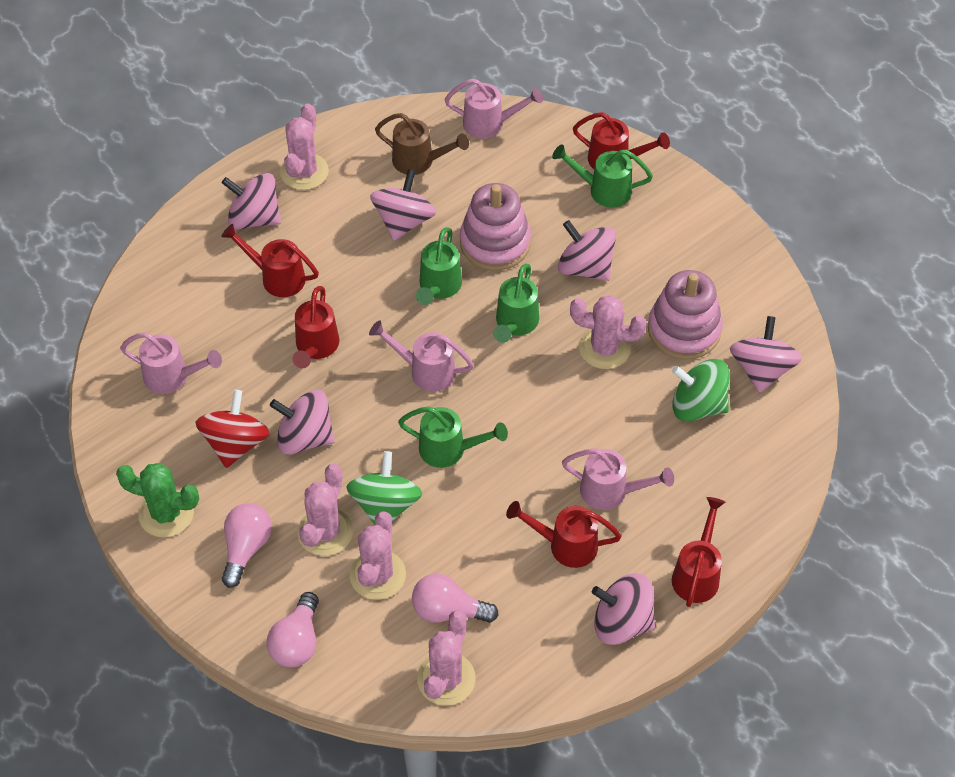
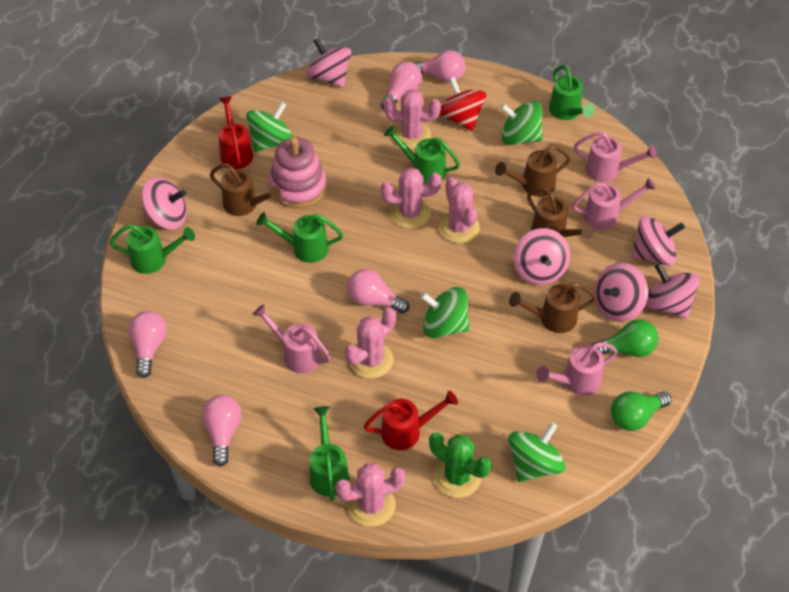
brown watering can: [375,113,469,175] = 1 -> [210,164,281,216] [495,145,571,197] [509,282,596,333] [527,188,593,239] = 4
green light bulb: none = 0 -> [591,319,659,357] [611,391,672,431] = 2
green spinning top: [347,451,422,525] [672,359,730,421] = 2 -> [246,102,293,152] [420,287,469,338] [500,101,542,145] [508,422,565,482] = 4
green watering can: [398,406,508,468] [416,227,462,305] [493,264,539,343] [552,144,653,208] = 4 -> [110,224,195,274] [256,212,343,263] [310,406,349,501] [384,126,460,184] [549,65,595,120] = 5
pink light bulb: [222,503,272,588] [267,592,319,667] [412,574,499,623] = 3 -> [128,311,167,378] [202,395,241,467] [347,269,409,314] [381,61,422,110] [413,50,466,82] = 5
pink stacking toy: [460,183,531,271] [648,270,723,360] = 2 -> [269,137,326,208] = 1
red watering can: [221,224,319,297] [292,286,339,368] [506,501,621,568] [573,112,670,169] [672,497,725,607] = 5 -> [218,96,253,169] [364,391,458,450] = 2

